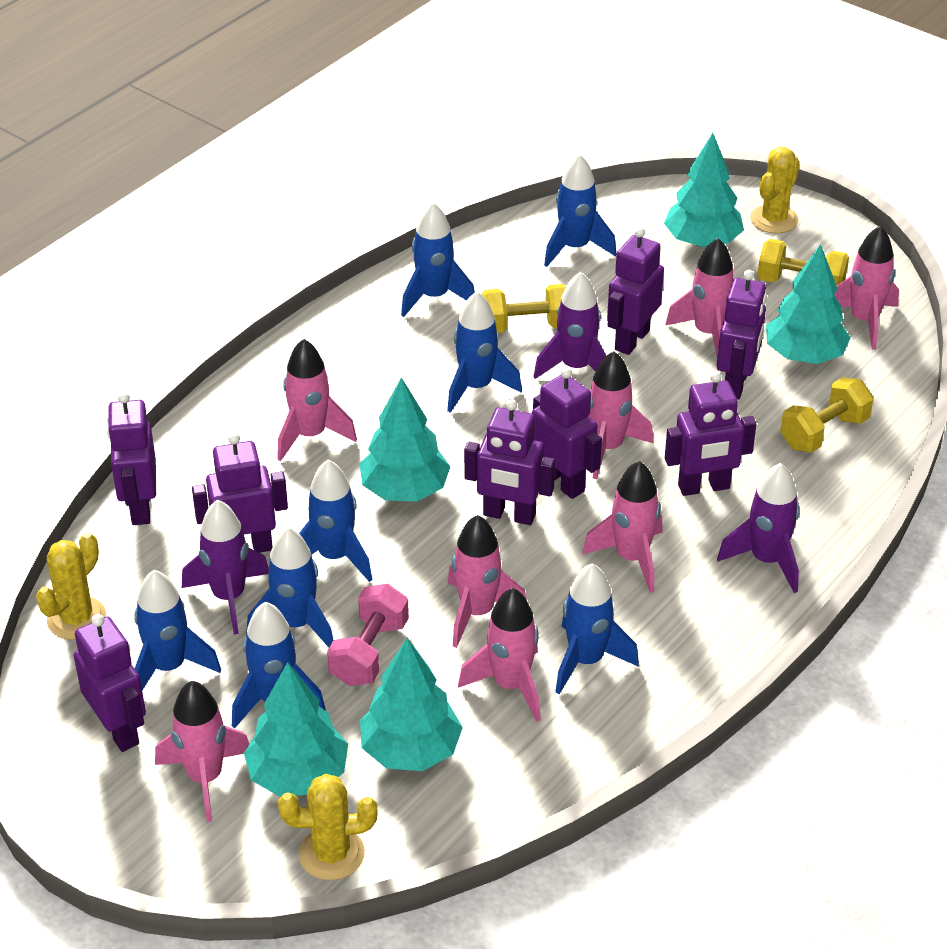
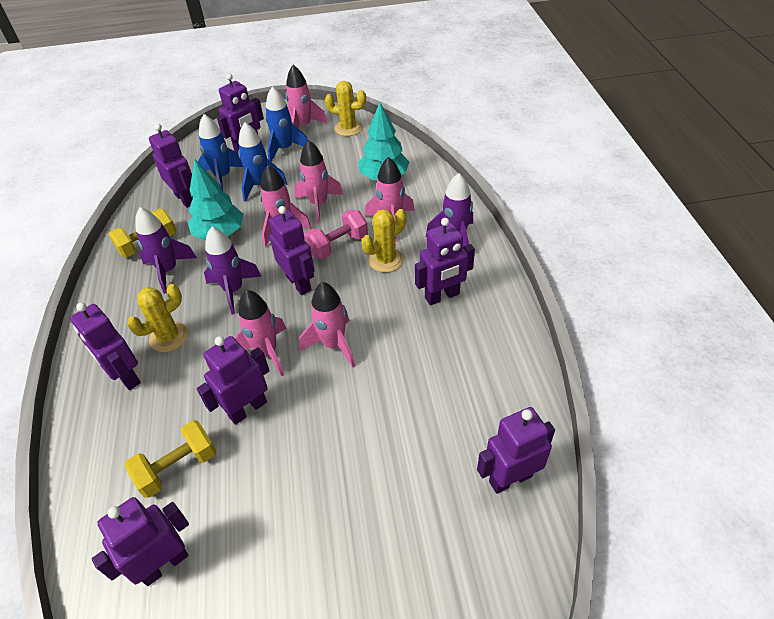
blue rocket: [134,570,221,690] [232,602,326,729] [246,527,333,647] [299,459,372,582] [401,202,475,317] [447,291,522,413] [544,154,616,267] [555,563,639,694] = 8 -> [198,114,243,191] [238,122,287,202] [265,86,308,162] = 3
pink rocket: [155,681,249,823] [277,339,357,461] [448,515,526,648] [458,588,541,722] [582,461,662,593] [589,351,654,479] [665,238,733,357] [834,226,899,350] = 8 -> [234,290,286,377] [260,165,312,247] [286,65,328,128] [294,140,343,223] [299,282,355,367] [365,157,415,242] = 6
turquoise tree: [244,662,348,797] [360,377,451,501] [360,638,463,771] [664,133,744,247] [766,244,851,364] = 5 -> [188,160,243,241] [358,103,409,180] = 2
yellow dumbbell: [482,284,566,333] [757,239,849,285] [780,377,874,453] = 3 -> [109,209,177,258] [125,420,216,498] = 2

